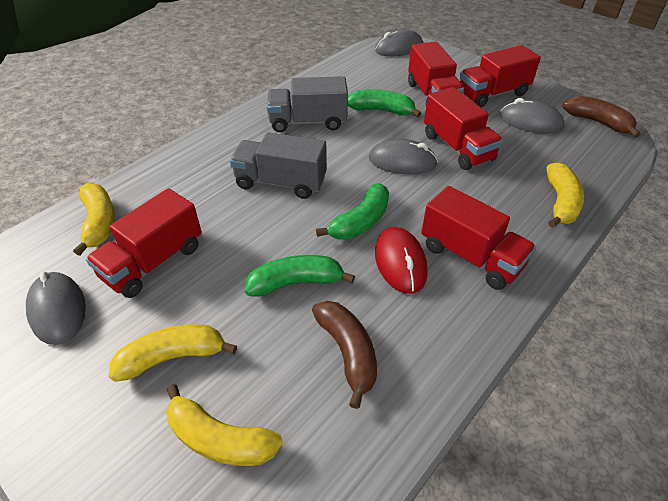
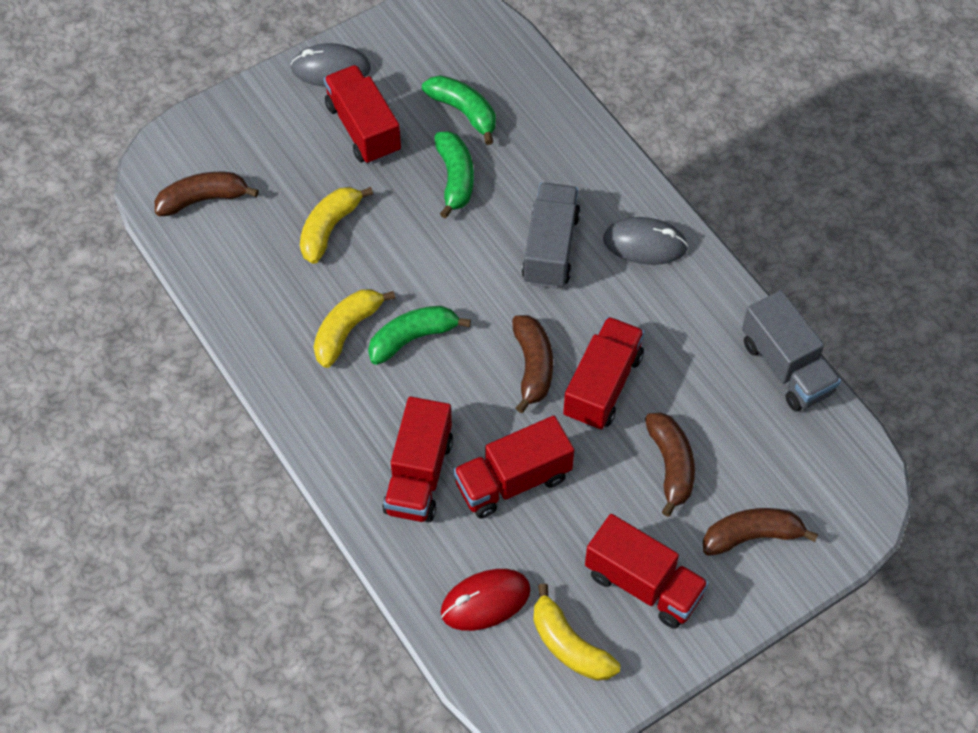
brown banana: [312,301,377,409] [562,96,641,138] = 2 -> [155,172,259,216] [512,315,553,413] [645,412,695,517] [703,508,818,556] = 4
grey mouse: [26,272,86,345] [369,139,438,175] [375,29,423,56] [500,98,565,134] = 4 -> [290,43,371,87] [603,217,688,265] = 2
yellow banana: [73,183,115,256] [109,324,237,382] [166,384,283,466] [546,163,584,228] = 4 -> [300,187,373,264] [314,289,395,368] [533,583,621,681] = 3

